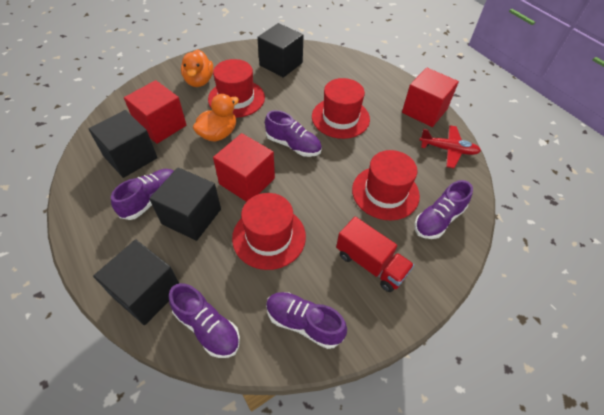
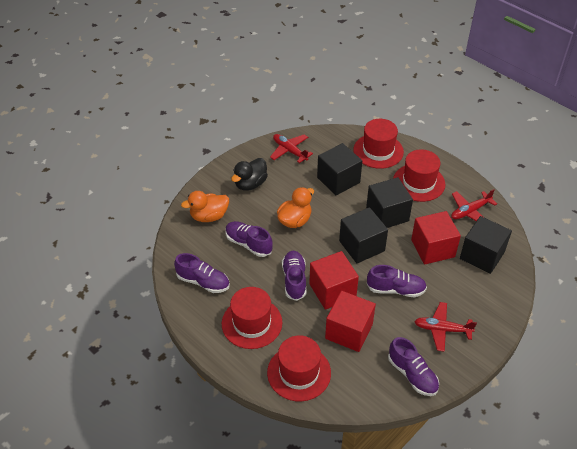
black duck: none = 0 -> [231,158,268,191] = 1
red plane: [419,125,481,168] = 1 -> [270,134,313,163] [414,302,477,352] [451,189,497,221] = 3
red truck: [336,217,414,292] = 1 -> none = 0

